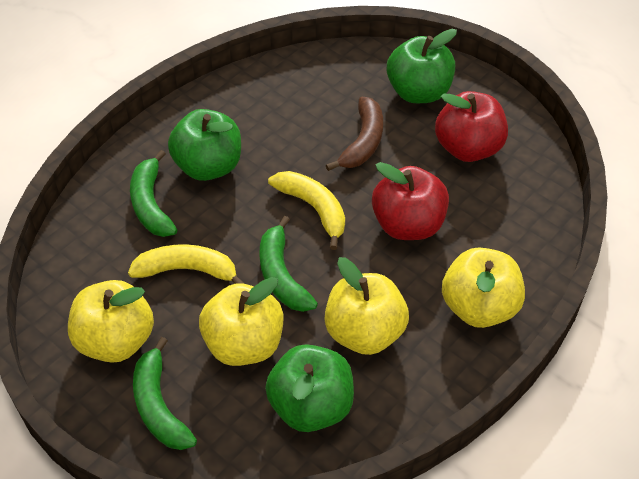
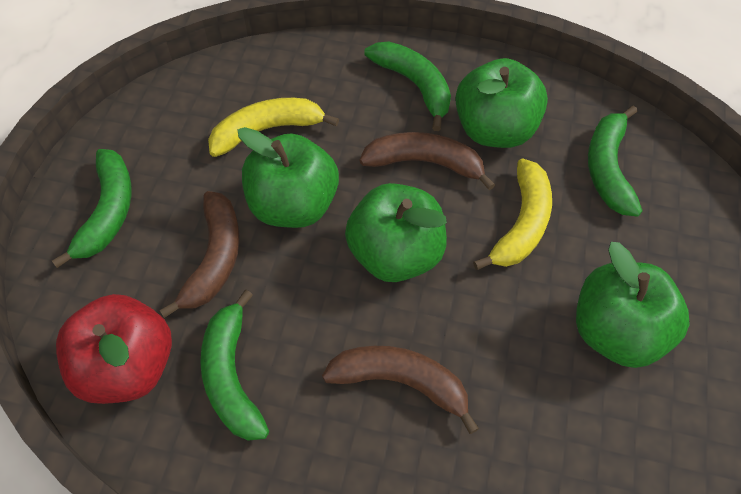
brown banana: [326,97,383,171] = 1 -> [159,191,240,318] [322,346,479,434] [359,132,495,191] = 3
green apple: [168,109,241,181] [265,344,354,432] [387,29,457,103] = 3 -> [238,127,339,228] [345,183,447,282] [455,58,548,148] [576,242,690,368] = 4
green banana: [130,150,177,237] [133,337,197,450] [259,216,318,312] = 3 -> [52,149,132,268] [200,290,269,441] [364,41,451,131] [588,105,642,217] = 4
red apple: [372,162,449,240] [435,91,508,162] = 2 -> [56,294,172,404] = 1
yellow apple: [68,280,154,363] [199,277,283,366] [325,257,409,355] [442,248,525,328] = 4 -> none = 0

